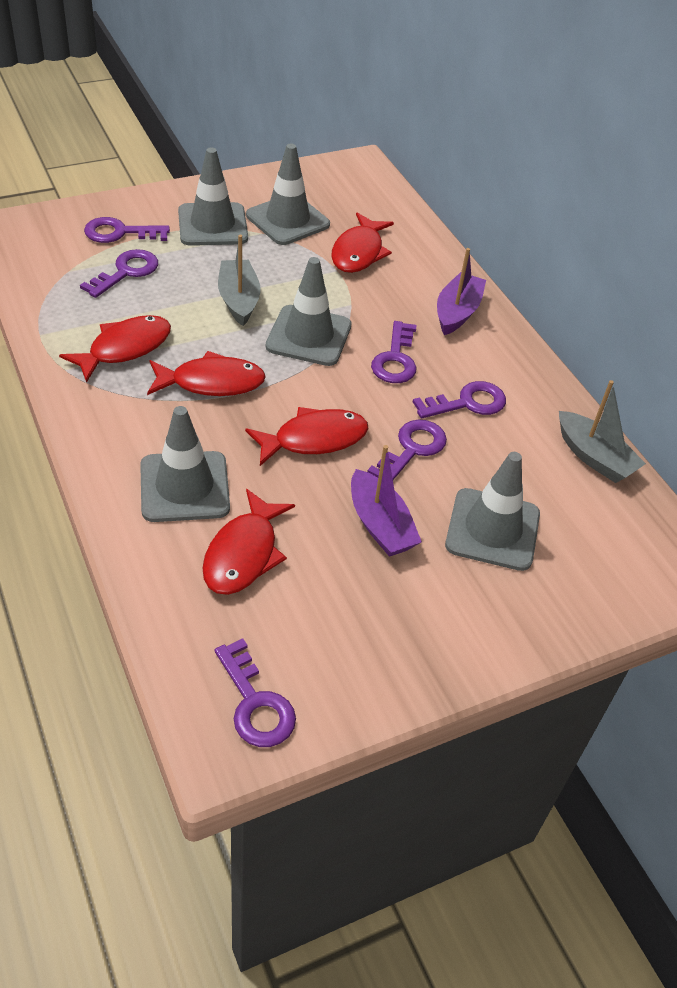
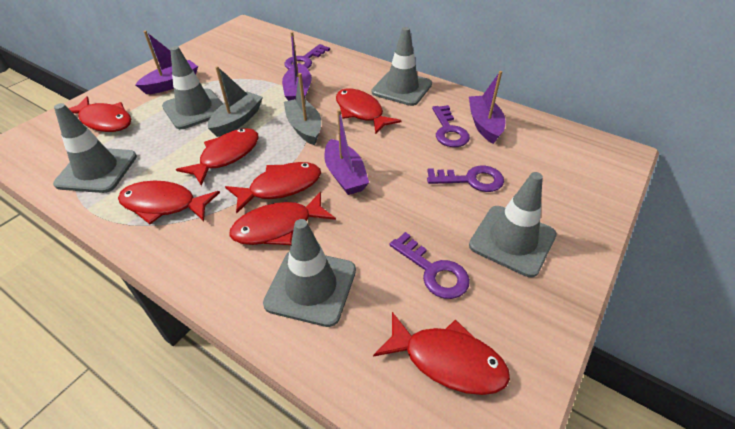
purple boat: [351,445,422,557] [437,248,486,335] = 2 -> [135,30,198,94] [282,32,312,101] [324,109,369,195] [469,71,506,144] = 4
purple key: [80,249,158,298] [84,217,170,243] [215,638,296,747] [367,419,447,480] [371,321,417,383] [413,381,506,419] = 6 -> [284,44,330,69] [390,232,470,299] [427,165,504,192] [432,105,470,147] = 4
red fish: [59,315,171,383] [147,351,266,396] [203,489,295,595] [245,407,369,466] [331,213,394,273] = 5 -> [69,97,131,132] [118,181,220,224] [176,128,259,186] [225,162,321,213] [229,192,336,245] [336,88,402,134] [373,312,510,395] = 7

